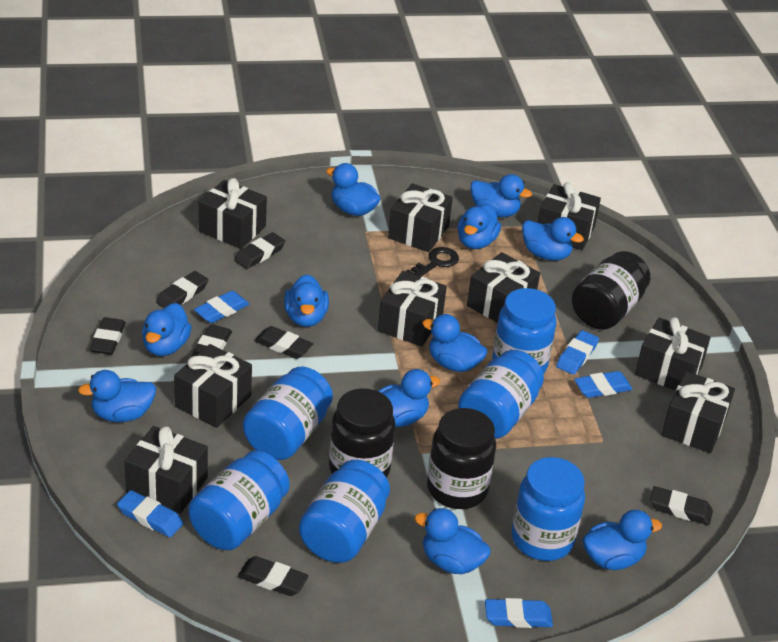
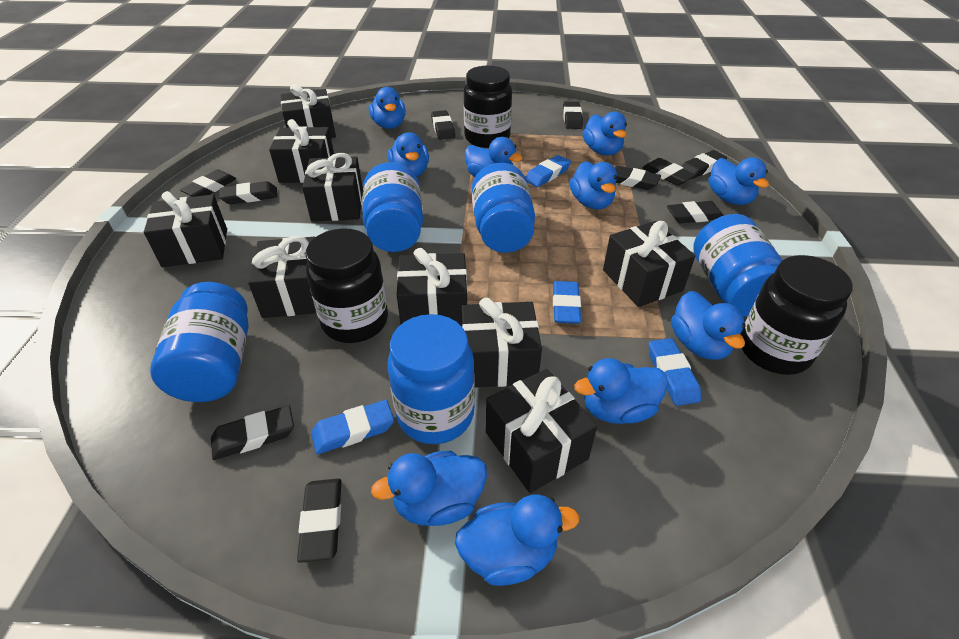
black eraser: [90,317,126,355] [156,271,209,308] [192,324,232,356] [234,232,285,269] [238,556,309,596] [255,326,313,359] [650,486,713,525] = 7 -> [180,170,236,197] [211,405,294,460] [219,181,278,204] [297,479,342,563] [431,110,455,140] [563,101,583,129] [614,166,661,190] [642,158,696,186] [667,201,723,223] [681,150,727,179] = 10
black key: [405,247,459,277] = 1 -> none = 0
blue duck: [78,370,156,422] [142,303,192,356] [284,274,329,327] [326,163,381,216] [378,369,440,427] [415,508,491,574] [422,314,488,372] [458,204,501,249] [470,174,532,217] [522,217,584,261] [583,510,662,570] = 11 -> [369,87,406,129] [371,451,487,526] [388,132,429,177] [455,495,579,586] [465,137,523,177] [570,161,617,209] [574,358,668,424] [583,112,627,155] [671,291,746,360] [709,157,769,205] = 10
blue eraser: [117,490,184,538] [194,291,249,323] [485,598,553,628] [556,330,599,375] [574,371,633,398] = 5 -> [311,400,394,454] [525,155,571,187] [553,281,581,324] [649,338,701,406] = 4
blue jar: [188,450,290,550] [243,367,333,460] [299,460,390,563] [458,350,544,439] [492,288,557,374] [512,457,585,561] = 6 -> [150,282,249,402] [362,162,423,252] [388,314,475,444] [471,163,535,253] [693,214,783,317] = 5

